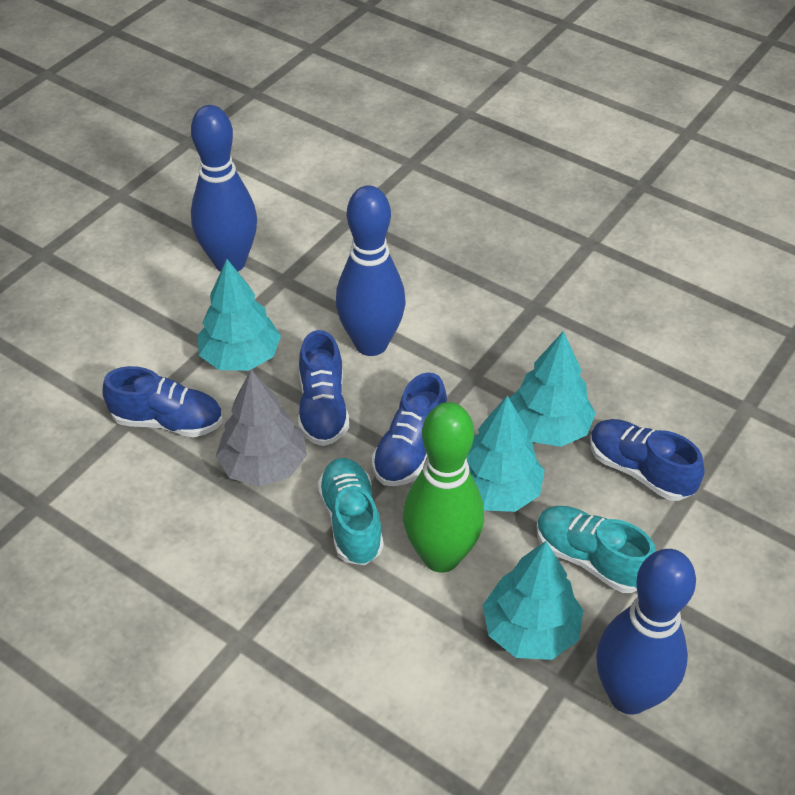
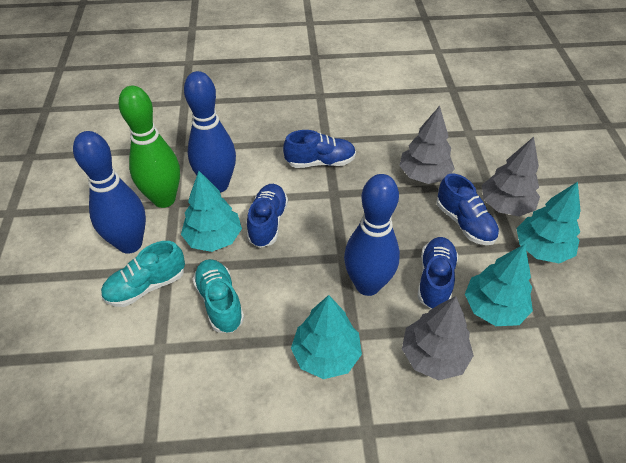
grey tree: [216,370,307,487] = 1 -> [399,106,455,184] [402,296,474,380] [482,137,540,217] = 3

